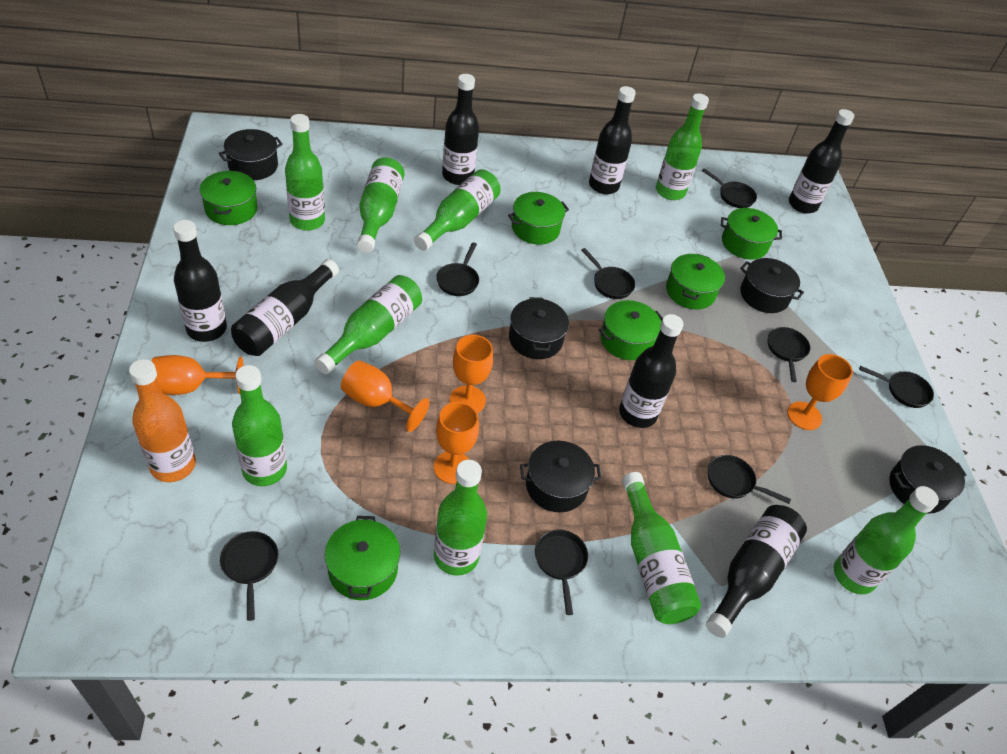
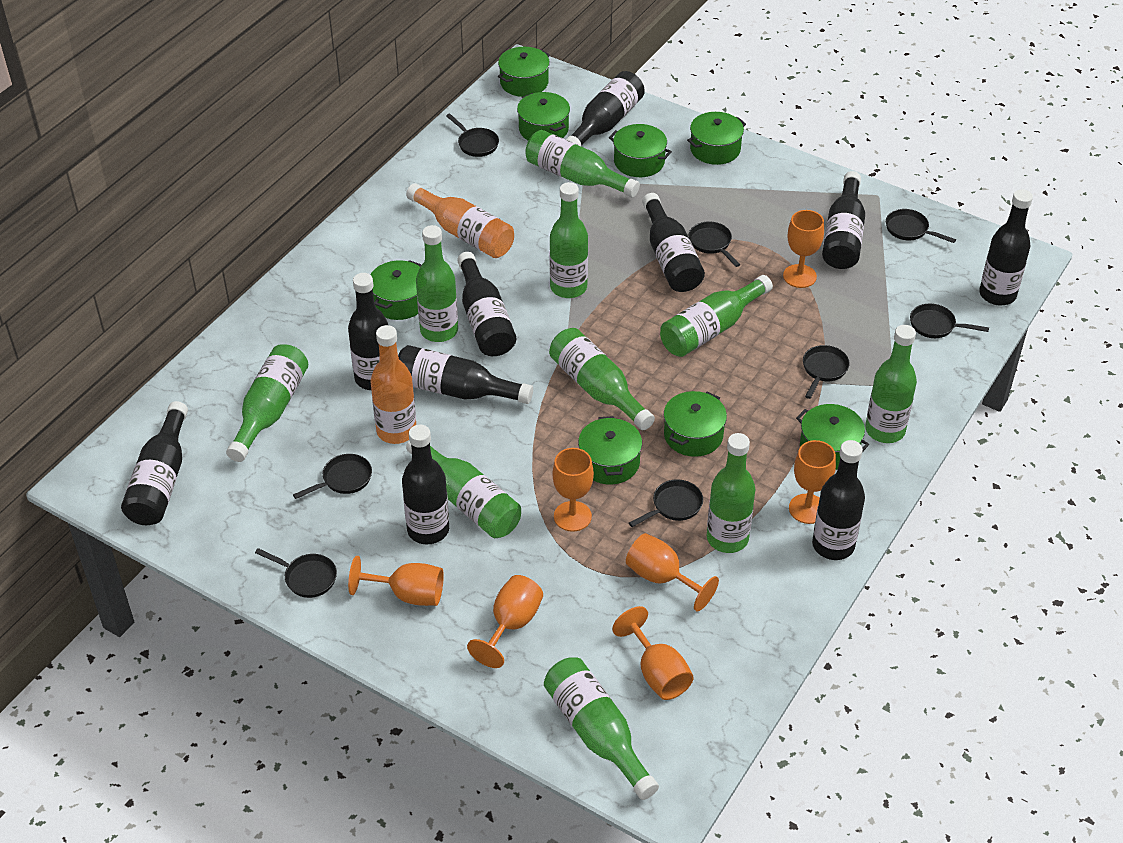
black bottle: [173,220,227,342] [231,259,339,356] [442,74,479,185] [589,86,636,194] [619,314,683,428] [706,505,807,638] [789,109,854,214] = 7 -> [121,401,188,525] [348,273,388,390] [398,345,533,404] [402,425,449,544] [457,252,516,356] [566,71,645,146] [642,193,705,292] [812,440,865,560] [822,171,865,269] [979,189,1033,305] = 10
black pot: [219,129,283,180] [509,297,569,359] [520,441,602,512] [740,258,804,313] [890,445,967,514] = 5 -> none = 0
green bottle: [232,365,287,486] [285,114,325,231] [314,275,422,374] [356,157,405,253] [414,170,501,251] [434,460,487,576] [622,472,701,624] [656,93,709,200] [834,486,939,594] = 9 -> [226,344,308,462] [406,441,521,538] [416,225,458,342] [525,130,640,197] [544,657,659,800] [549,328,655,430] [550,182,588,298] [660,275,773,357] [707,433,755,553] [865,325,917,443] = 10
green pot: [199,170,258,225] [325,516,400,600] [508,192,569,245] [599,300,663,360] [666,254,725,310] [721,208,782,260] = 6 -> [370,260,421,320] [498,47,550,97] [517,92,570,141] [578,416,642,484] [609,124,672,177] [664,391,727,457] [687,112,746,165] [796,404,869,470] = 8
orange bottle: [129,359,196,482] = 1 -> [371,325,416,444] [406,183,514,258] = 2
orange goblet: [152,355,244,395] [341,360,429,432] [434,402,479,484] [450,335,493,413] [787,354,853,430] = 5 -> [348,556,444,606] [467,575,543,668] [552,448,594,532] [612,606,694,700] [626,533,719,612] [783,210,824,288] [789,440,836,524] = 7

